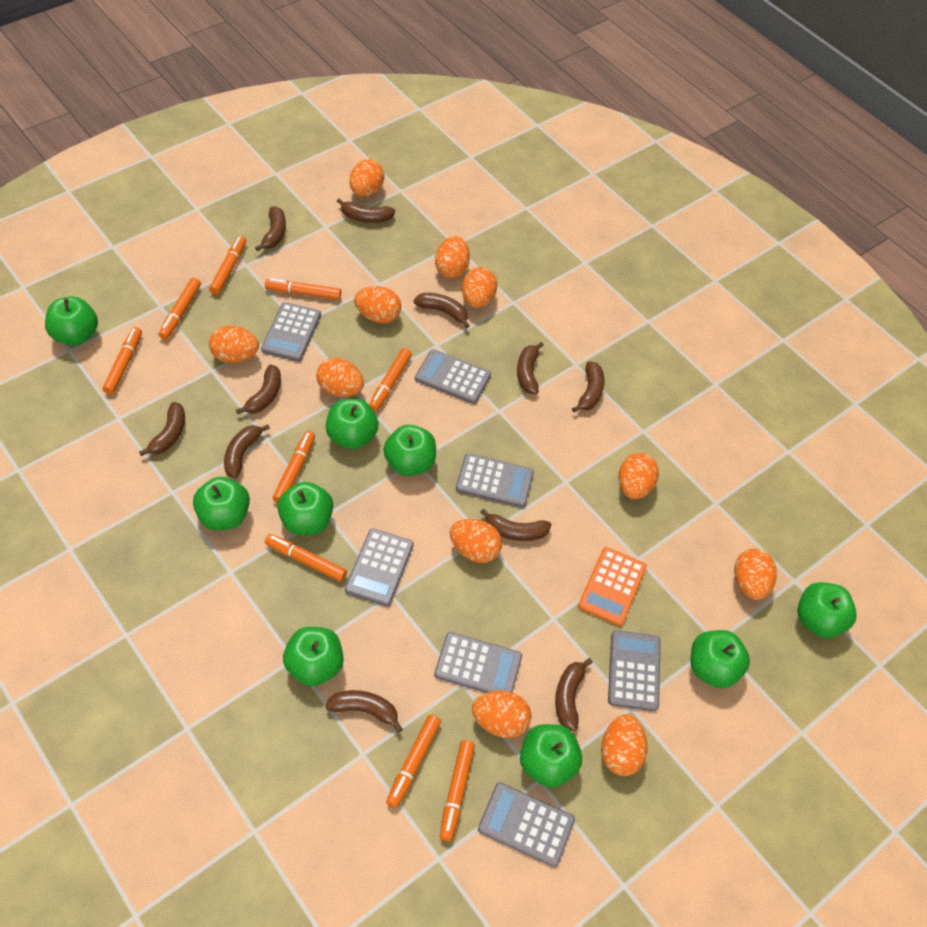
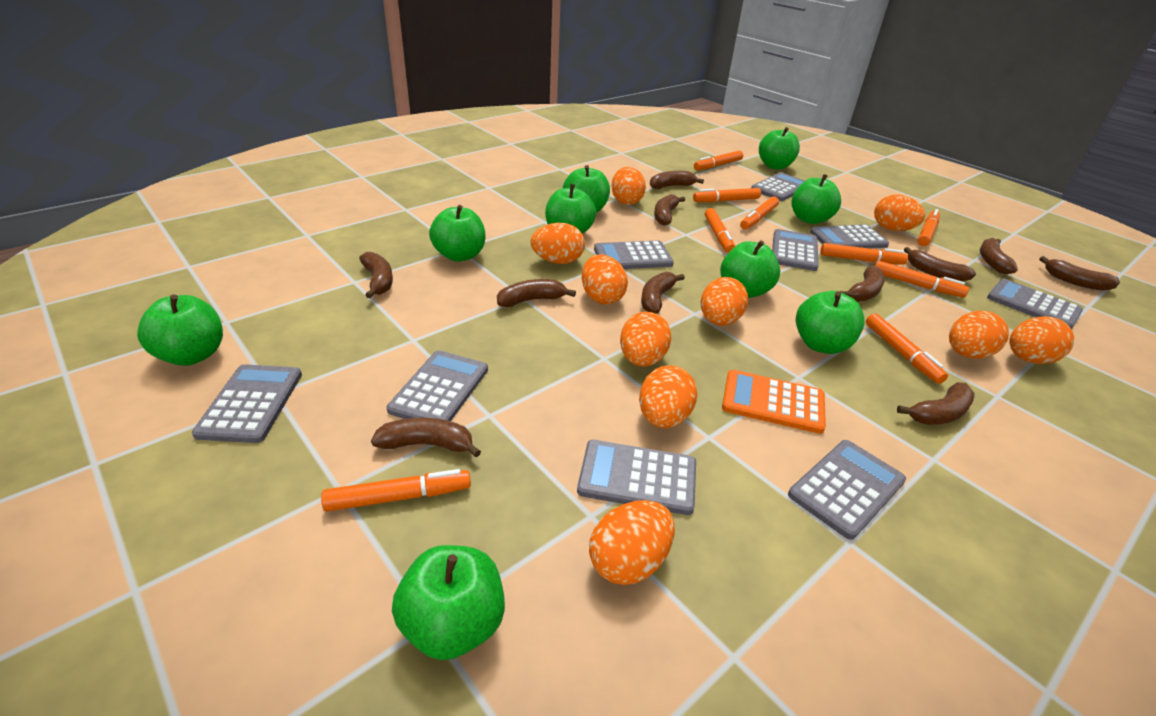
grey calculator: [261,302,321,362] [345,529,414,606] [415,349,491,404] [434,632,522,693] [456,453,534,507] [478,782,575,867] [608,630,661,711] = 7 -> [192,364,302,443] [387,350,488,421] [577,440,696,515] [594,241,674,269] [751,172,805,201] [772,229,819,271] [788,440,906,540] [810,224,889,249] [987,279,1083,329] = 9
orange egg: [209,326,259,363] [316,358,364,397] [349,159,384,197] [354,286,401,324] [435,236,470,278] [450,519,502,563] [462,267,497,308] [472,691,531,738] [601,714,648,776] [618,453,659,499] [734,549,777,600] = 11 -> [530,223,585,264] [582,254,628,305] [589,500,675,585] [611,167,646,205] [620,312,671,367] [639,365,697,428] [701,277,748,326] [874,194,925,231] [949,311,1009,359] [1010,316,1074,364] = 10

